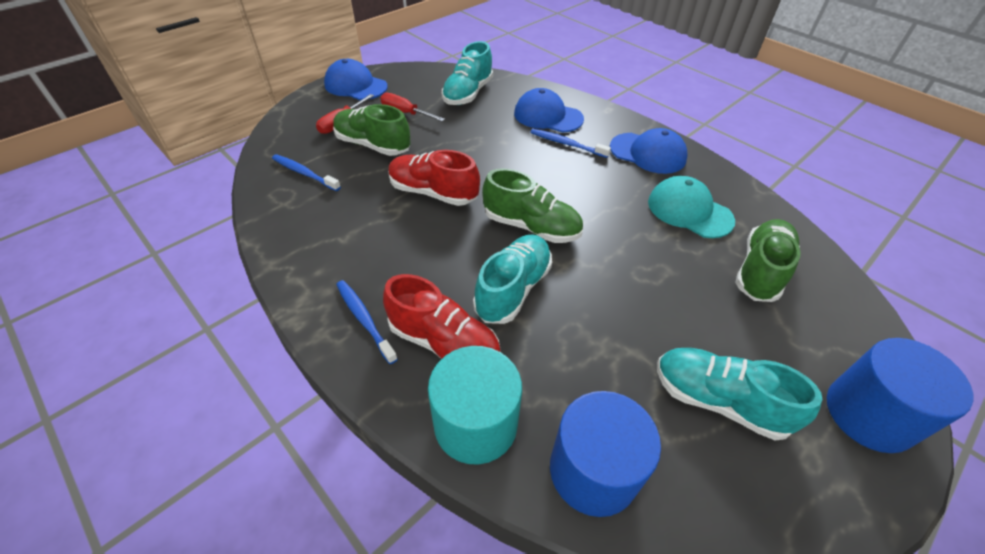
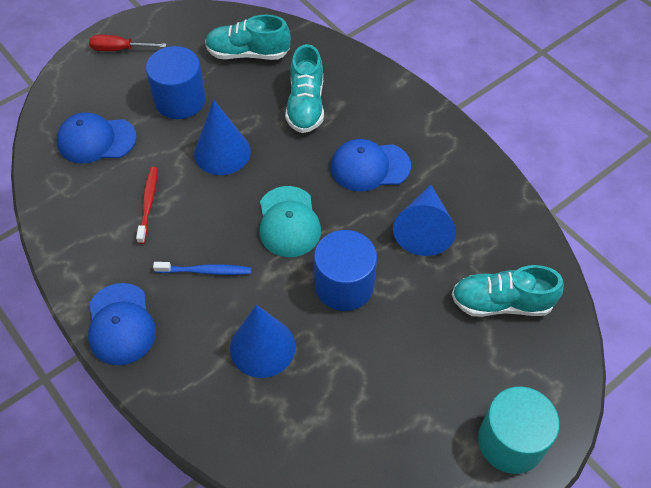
blue cone: none = 0 -> [194,100,251,175] [230,305,296,378] [393,185,456,256] = 3
blue toothbrush: [272,154,341,191] [336,280,398,364] [530,129,611,158] = 3 -> [153,262,251,275] = 1
green shoe: [333,104,411,156] [482,168,583,243] [735,219,800,302] = 3 -> none = 0
red screwdriver: [316,94,374,134] [380,93,445,121] = 2 -> [89,35,167,51] = 1
red shoe: [383,274,501,359] [388,150,480,206] = 2 -> none = 0
red toothbrush: none = 0 -> [136,167,157,244] = 1

